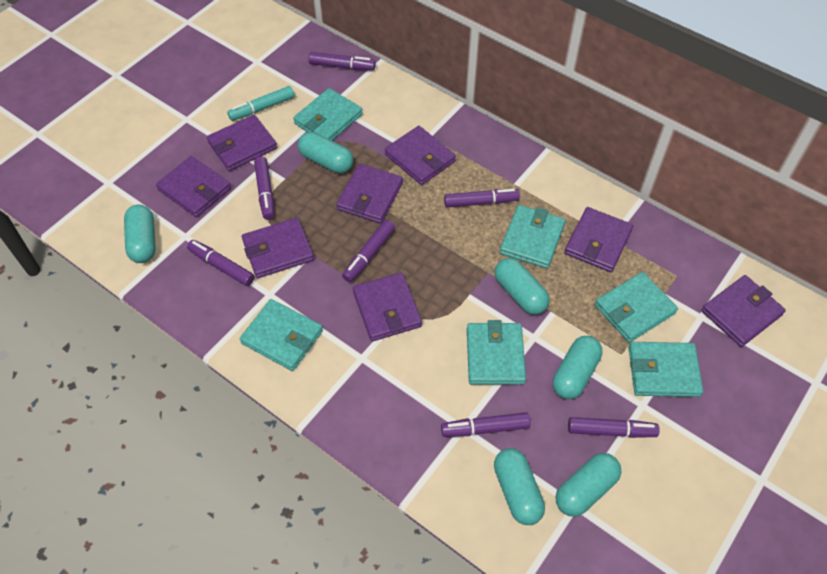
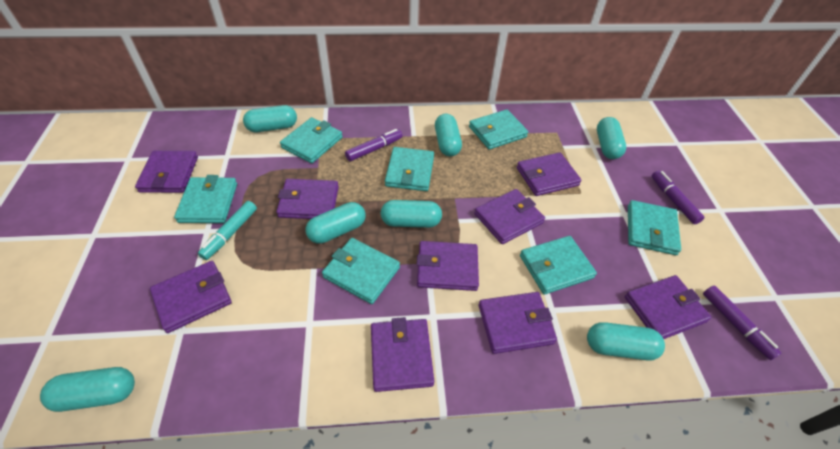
purple marker: [187,240,255,286] [254,156,274,220] [309,52,376,70] [342,220,395,282] [441,412,531,437] [444,189,520,208] [568,417,660,438] = 7 -> [345,129,402,161] [652,170,705,225] [703,286,781,360] = 3
purple wallet: [156,156,231,217] [207,115,277,171] [242,218,314,278] [336,164,403,224] [353,273,422,341] [385,126,456,185] [564,207,633,272] [701,275,786,347] = 8 -> [135,151,198,193] [150,261,232,333] [276,179,339,219] [371,317,434,392] [417,241,479,291] [474,189,545,244] [478,292,557,354] [517,152,582,196] [625,275,711,339] = 9
turquoise capsule: [124,205,156,263] [298,132,354,173] [494,448,545,525] [495,258,550,315] [553,336,602,399] [556,453,621,517] = 6 -> [40,367,135,412] [243,105,297,132] [306,202,366,244] [381,200,442,228] [435,114,462,156] [587,322,665,361] [597,117,626,159] = 7
turquoise wallet: [240,299,323,371] [293,88,363,141] [467,320,526,385] [500,205,566,269] [595,272,678,343] [628,342,703,397] = 6 -> [174,175,237,223] [280,117,343,163] [322,238,400,304] [385,147,434,191] [469,110,528,150] [520,236,597,295] [628,200,681,255] = 7

